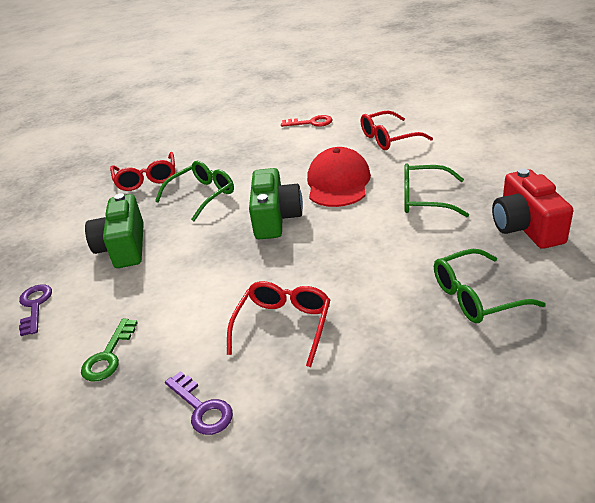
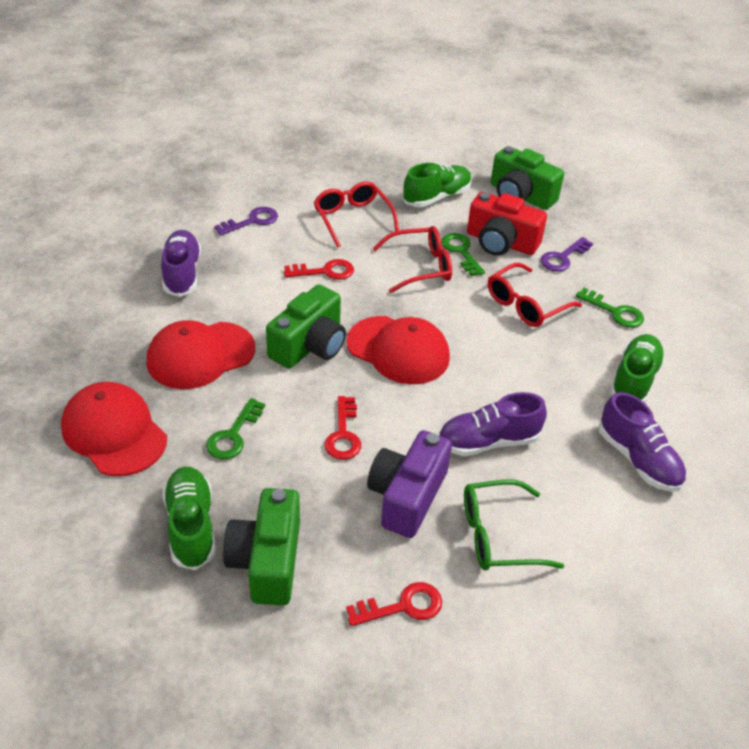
green camera: [85,193,144,268] [249,168,303,239] = 2 -> [223,488,300,606] [266,284,346,369] [491,146,564,210] = 3
green glasses: [155,161,234,221] [404,164,469,217] [434,249,546,323] = 3 -> [464,480,564,571] = 1
green key: [81,319,138,382] = 1 -> [206,398,265,460] [441,233,485,276] [576,288,644,328] = 3
green shoe: none = 0 -> [163,467,215,570] [402,163,472,207] [610,334,665,403] = 3
purple camera: none = 0 -> [367,430,452,538] = 1
purple shoe: none = 0 -> [161,230,201,297] [439,392,547,456] [599,392,686,492] = 3
red cap: [307,147,371,207] = 1 -> [61,382,167,476] [147,320,255,389] [347,316,450,384] = 3
red key: [281,115,333,127] = 1 -> [284,259,354,280] [324,396,361,460] [346,582,442,626] = 3

